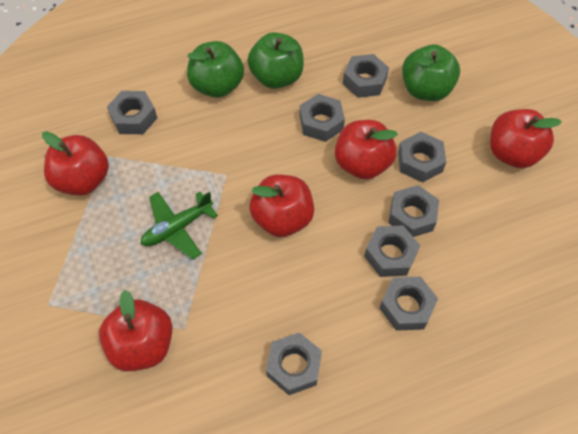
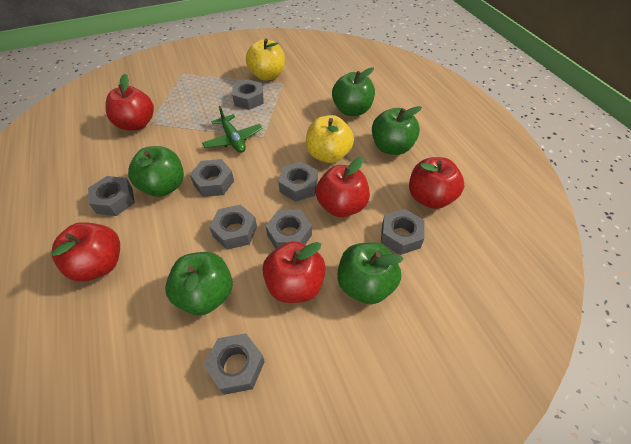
green apple: [187,41,244,98] [248,32,304,89] [402,45,460,101] = 3 -> [128,146,184,197] [165,252,233,315] [332,67,375,116] [337,242,403,304] [372,106,422,155] = 5
yellow apple: none = 0 -> [246,38,285,81] [306,115,354,163] = 2

